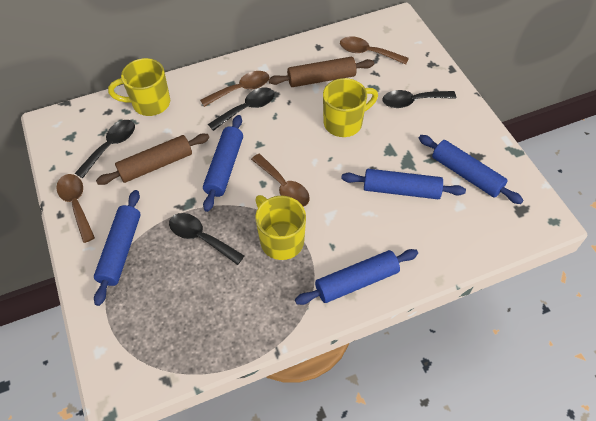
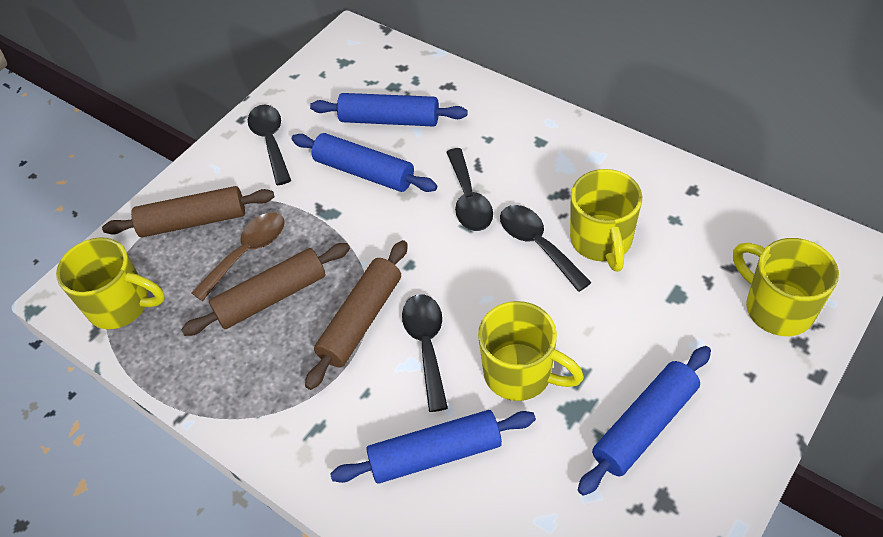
blue rolling pin: [94,190,141,306] [203,115,243,212] [295,249,418,305] [341,169,466,199] [419,135,524,204] = 5 -> [292,133,437,192] [310,93,468,127] [330,410,536,484] [578,346,711,496] = 4
brown rolling pin: [96,134,209,185] [268,57,374,87] = 2 -> [102,186,274,237] [181,243,350,336] [305,240,408,390] = 3
brown spoon: [56,174,95,243] [200,71,269,107] [251,154,310,207] [340,37,409,65] = 4 -> [192,212,285,301] = 1
yellow mug: [108,58,170,116] [255,195,306,260] [323,78,378,137] = 3 -> [56,237,165,329] [478,301,584,401] [570,169,642,272] [733,238,839,336] = 4

